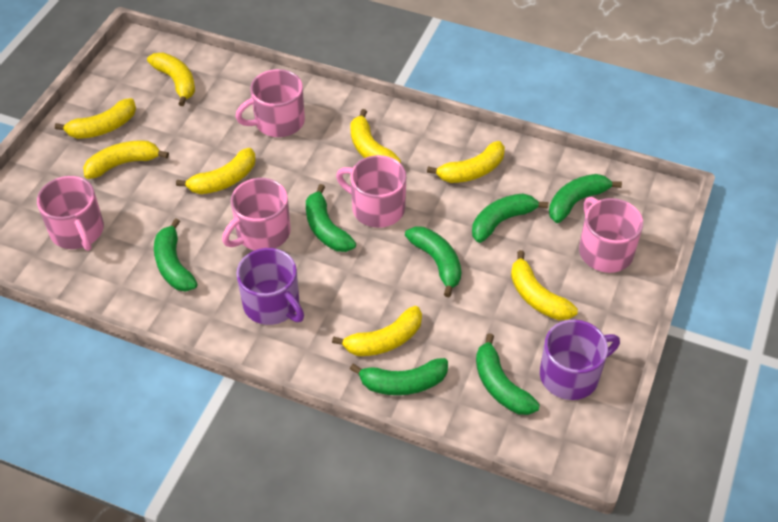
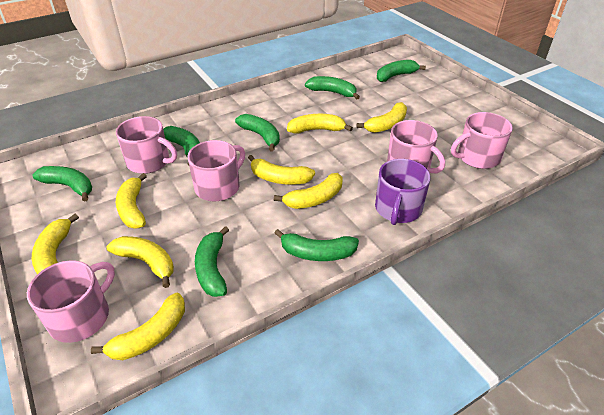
purple mug: [236,248,304,325] [540,320,620,400] = 2 -> [375,159,431,225] = 1

